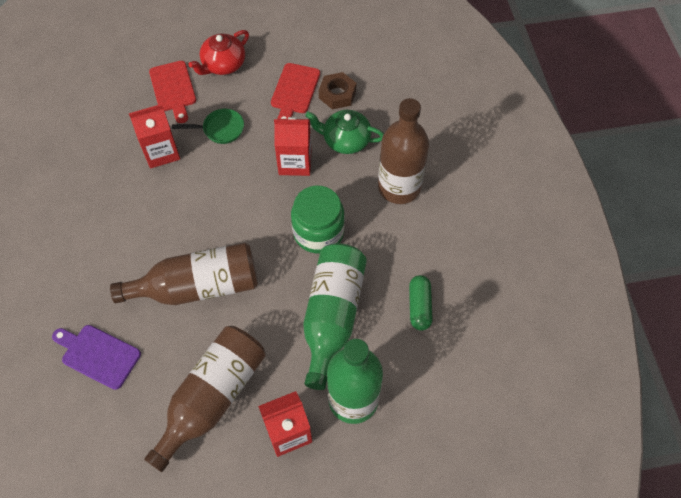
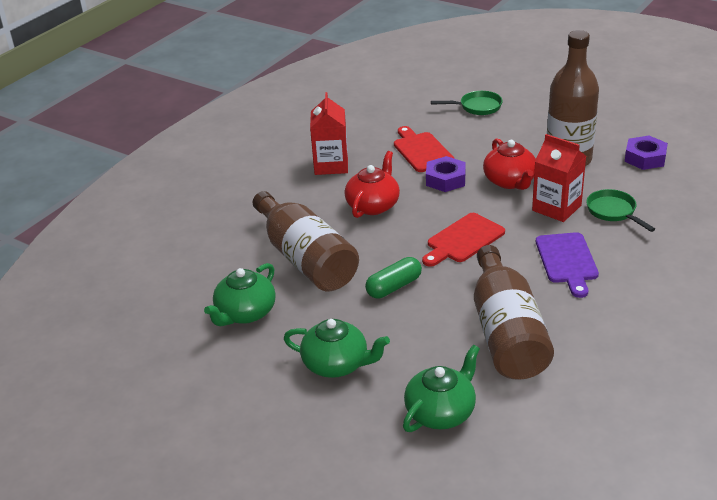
brown nut: [319,72,356,110] = 1 -> none = 0
green bottle: [303,243,367,390] [327,339,383,424] = 2 -> none = 0
green jar: [291,186,345,253] = 1 -> none = 0
green pan: [172,109,244,144] = 1 -> [431,91,503,115] [586,189,655,232] = 2
green teapot: [305,110,384,154] = 1 -> [204,263,276,326] [283,319,390,378] [403,345,480,432] = 3
purple nut: none = 0 -> [426,156,466,192] [625,136,668,170] = 2
red carton: [129,104,180,168] [258,391,312,457] [274,117,312,176] = 3 -> [310,92,348,175] [532,134,586,222] = 2
red teapot: [188,30,249,75] = 1 -> [344,151,400,218] [483,138,536,190] = 2

